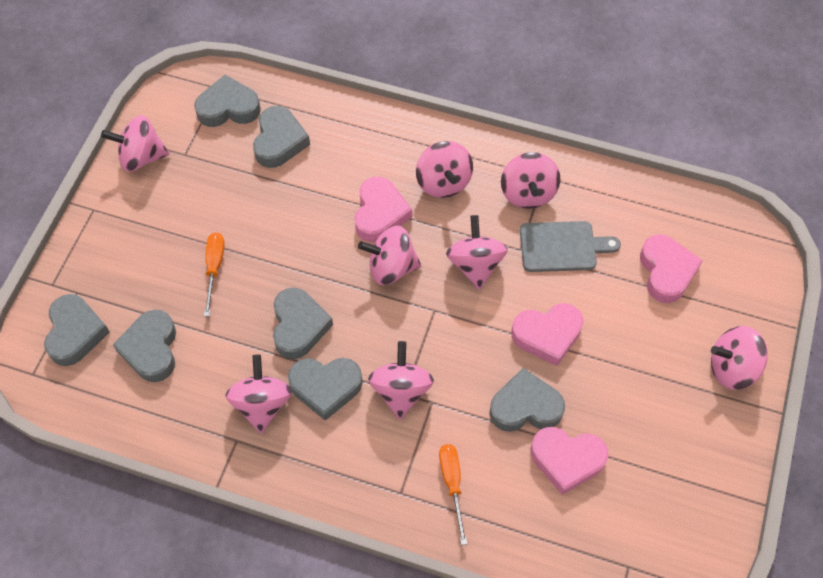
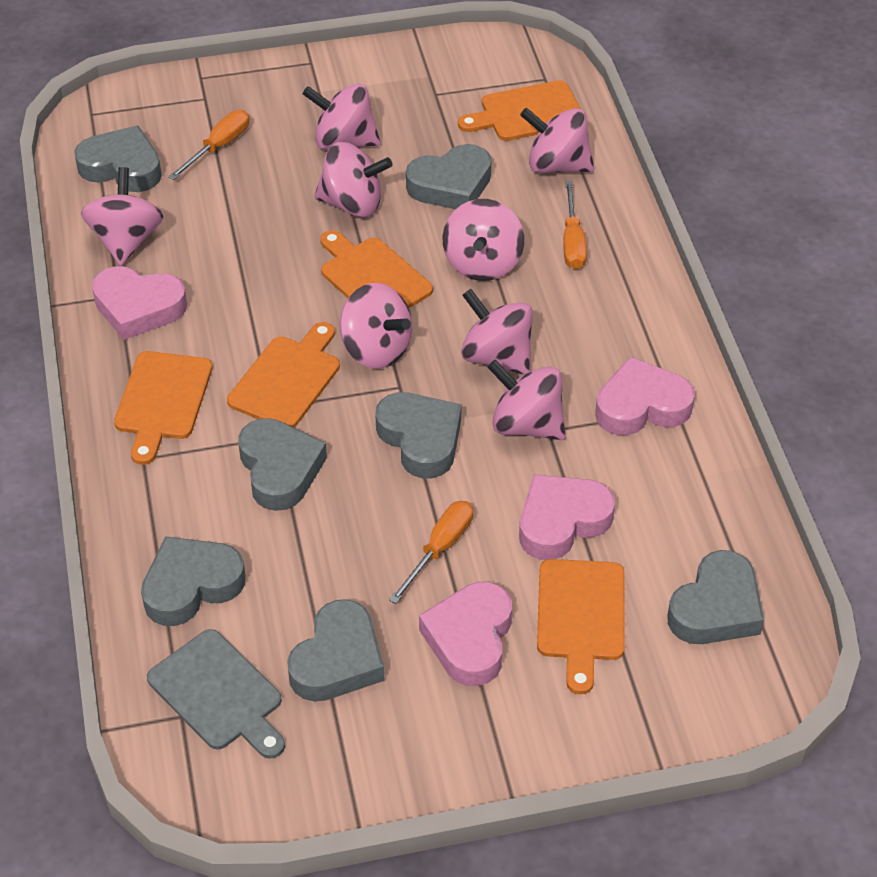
orange cutting board: none = 0 -> [114,351,212,465] [227,322,340,428] [320,230,433,308] [458,80,581,141] [537,559,625,694] = 5
orange screwdriver: [204,232,225,316] [439,444,467,545] = 2 -> [168,110,249,180] [389,501,473,604] [563,181,587,269] = 3

